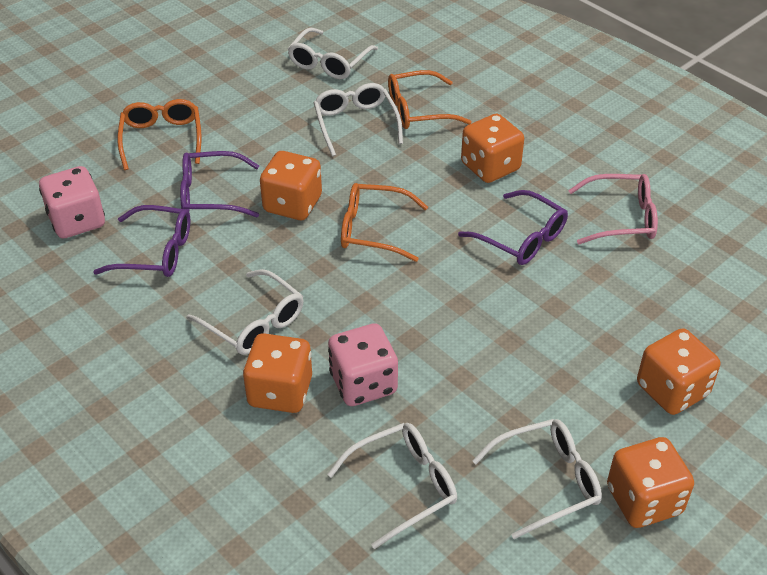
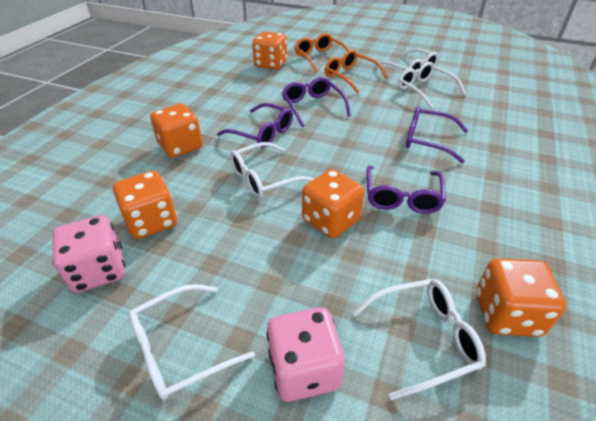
orange glasses: [117,99,201,170] [341,183,428,262] [388,70,472,129] = 3 -> [295,33,349,72] [325,49,388,94] = 2
pink glasses: [568,174,658,244] = 1 -> none = 0
purple glasses: [93,205,190,277] [180,151,259,217] [458,190,568,265] = 3 -> [217,103,293,148] [282,77,351,127] [367,165,446,214] [406,106,468,163] = 4

